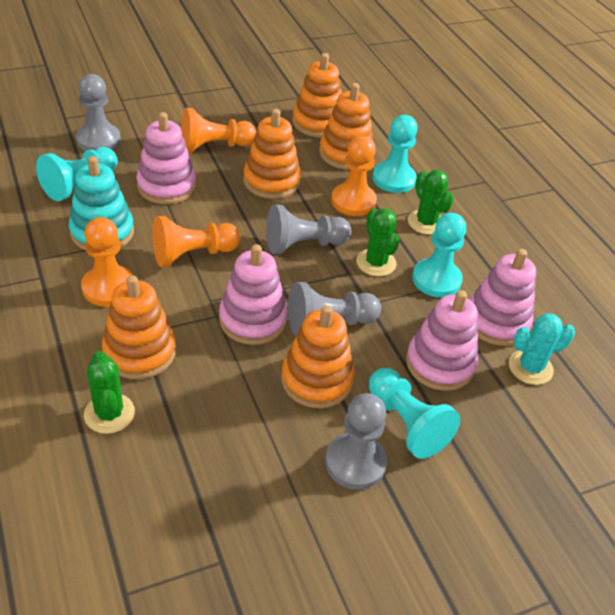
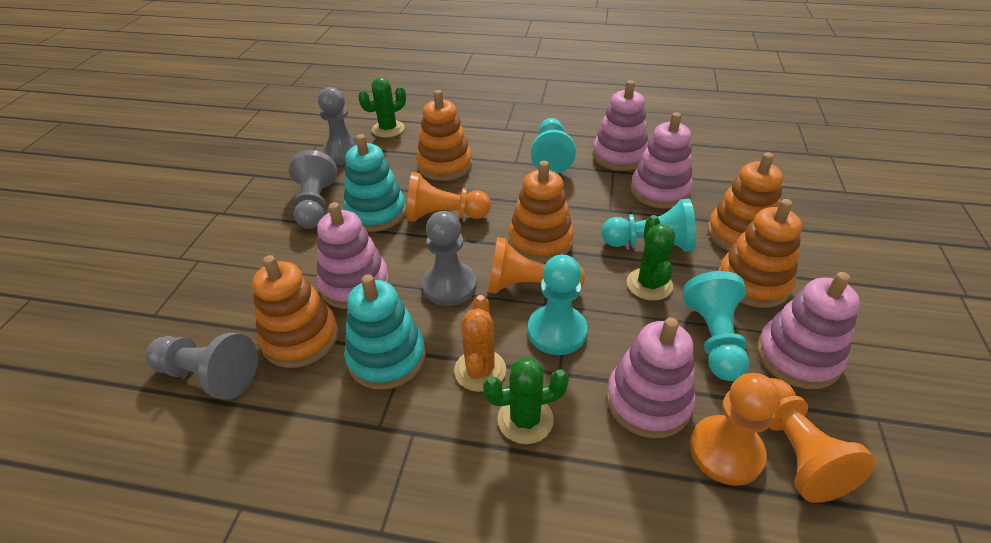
orange cactus: none = 0 -> [454,295,506,392] = 1
pink stacking toy: [136,112,196,204] [219,244,288,345] [406,290,478,391] [469,249,536,346] = 4 -> [317,202,389,309] [592,80,648,171] [606,318,695,438] [630,112,693,208] [757,272,860,389] = 5
turquoise cactus: [509,313,575,385] = 1 -> none = 0
turquoise stacking toy: [69,156,134,250] = 1 -> [343,134,406,232] [344,274,426,390] = 2

